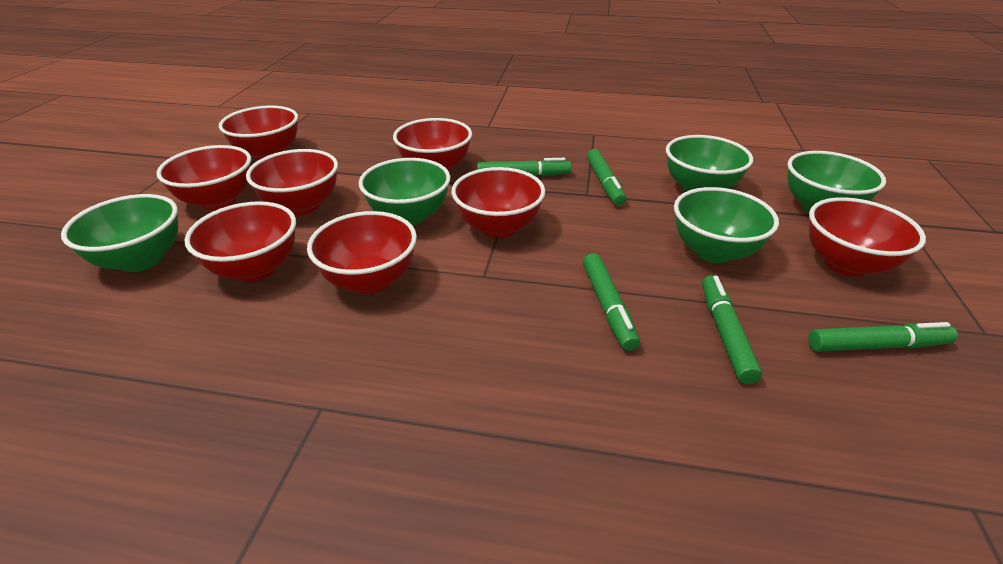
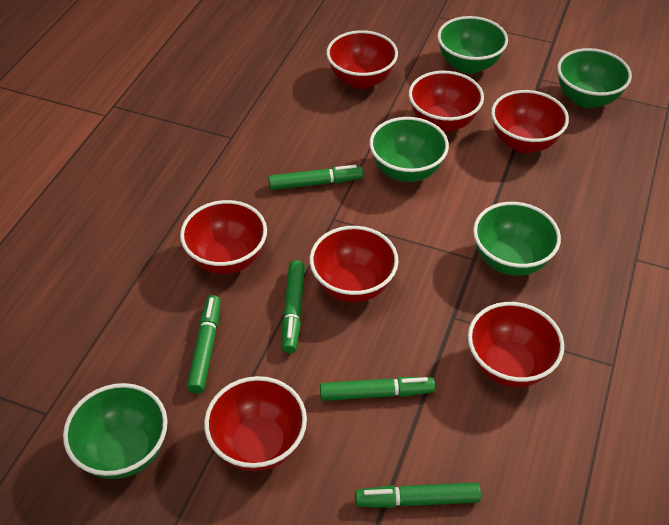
red bowl: [156,145,251,210] [184,201,296,282] [219,106,298,160] [246,149,338,215] [307,211,417,294] [393,118,472,171] [451,167,545,238] [809,197,926,276] = 8 -> [180,200,267,274] [204,376,307,471] [310,226,399,302] [326,30,398,89] [409,71,484,132] [468,302,564,387] [491,90,569,153] = 7

